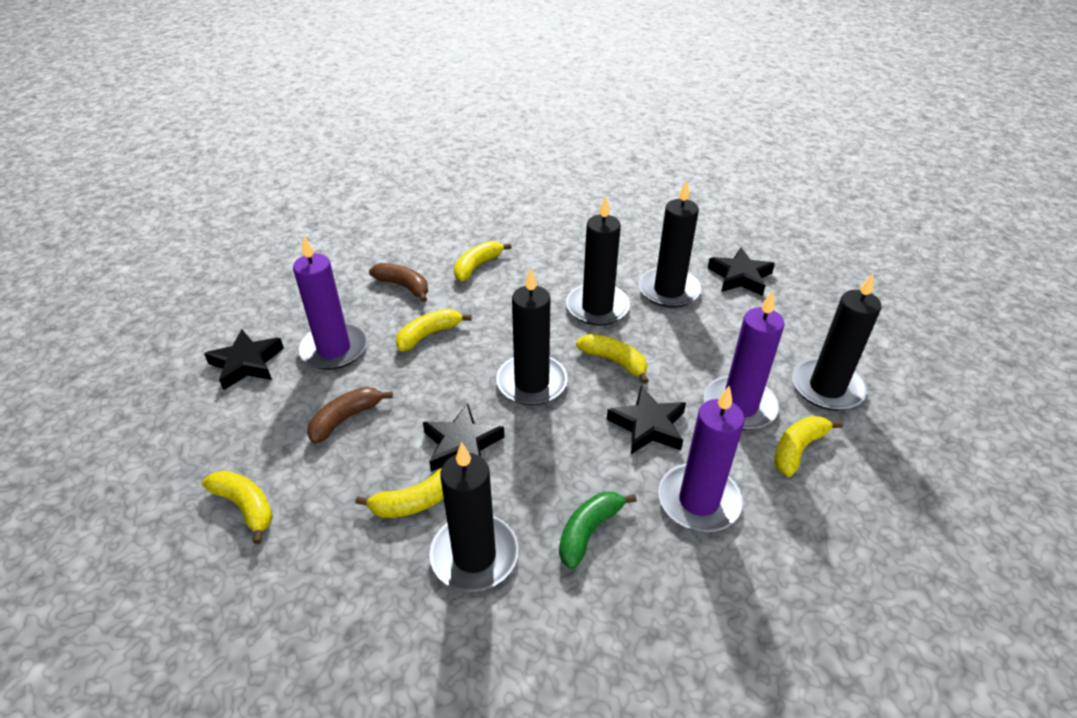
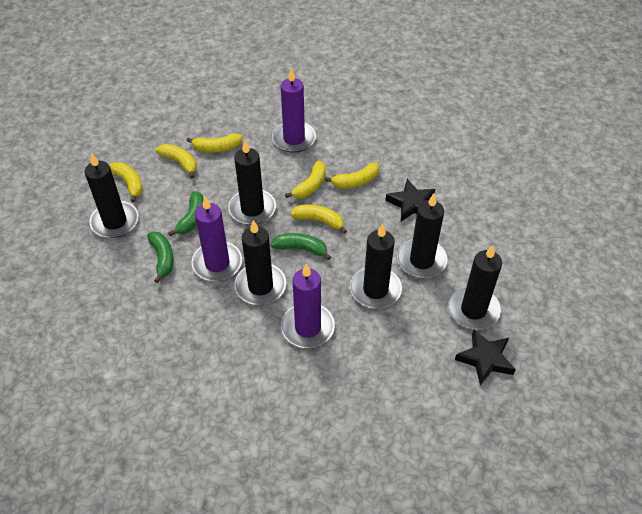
black candle: [429,442,518,592] [496,268,568,406] [566,196,630,326] [639,180,701,308] [792,273,882,411] = 5 -> [85,153,138,238] [228,140,276,225] [235,220,286,305] [350,224,402,309] [397,194,448,278] [448,245,502,330] = 6
black star: [204,329,284,390] [423,403,505,472] [607,386,686,455] [708,248,775,296] = 4 -> [385,179,435,221] [455,329,516,386] = 2
brown banana: [307,387,393,444] [369,263,428,302] = 2 -> none = 0
green banana: [559,492,637,569] = 1 -> [147,231,174,283] [168,191,204,237] [271,233,331,260] = 3

